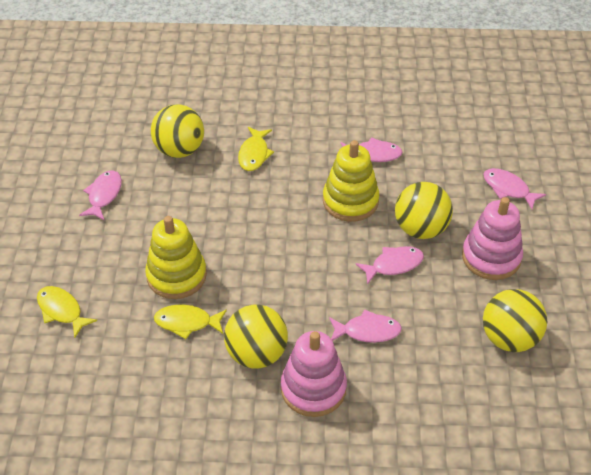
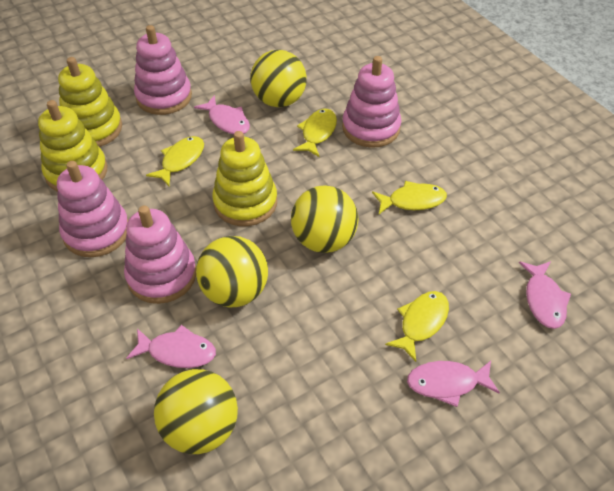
pink fish: [79,170,122,220] [329,309,402,343] [341,137,402,162] [356,246,424,285] [483,168,546,209] = 5 -> [126,325,216,368] [194,95,250,134] [407,361,500,407] [519,261,571,329] = 4
pink stacking toy: [281,331,347,417] [462,197,523,280] = 2 -> [57,161,128,257] [124,206,196,304] [134,25,192,115] [342,56,401,148] = 4
yellow fish: [37,286,97,338] [154,305,227,339] [238,127,274,171] = 3 -> [146,136,204,186] [293,109,337,157] [372,181,447,214] [385,291,449,362] = 4
yellow stacking toy: [145,216,207,299] [323,140,379,222] = 2 -> [38,100,107,192] [58,57,122,147] [212,131,277,226] = 3

